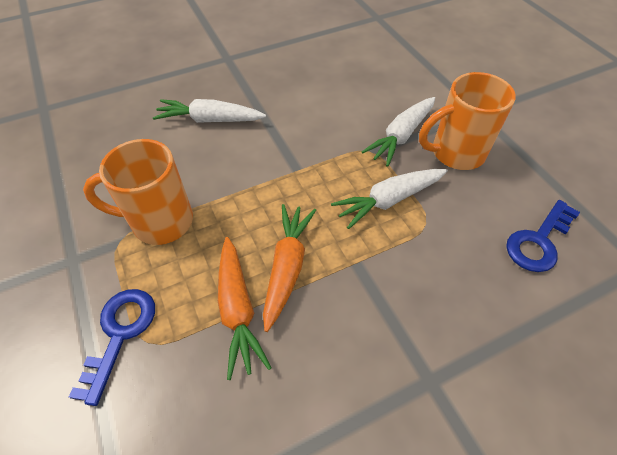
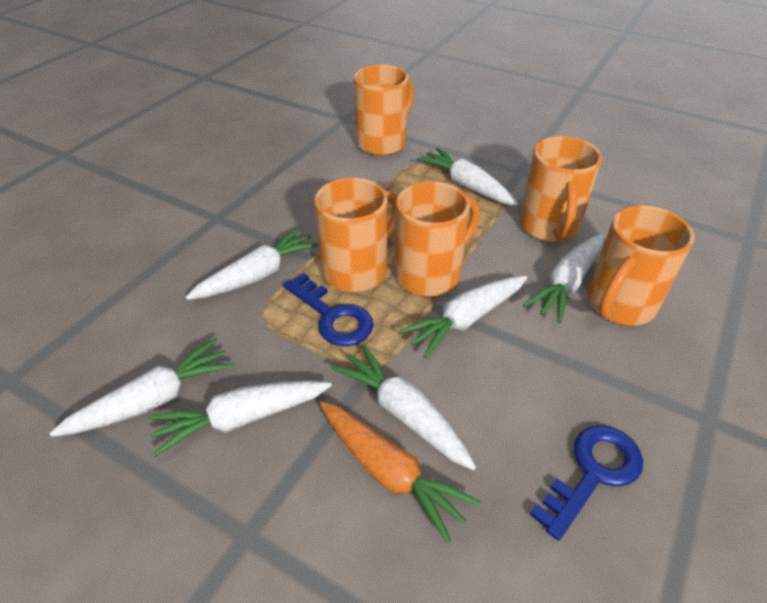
orange carrot: [218,237,272,380] [263,204,316,332] = 2 -> [320,401,481,543] = 1
orange mug: [83,139,193,245] [419,72,516,170] = 2 -> [314,178,397,292] [354,65,414,156] [395,181,480,296] [520,136,602,242] [587,205,694,325] = 5
white carrot: [153,99,266,123] [331,169,448,229] [361,97,435,167] = 3 -> [50,338,234,437] [148,380,332,457] [186,227,319,300] [331,344,476,470] [399,276,527,358] [417,147,518,206] [523,234,604,323] = 7

